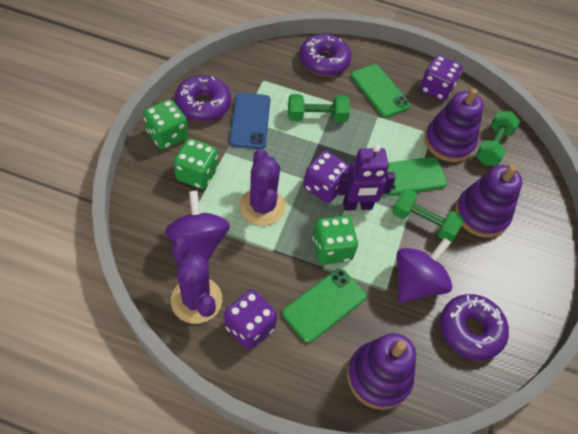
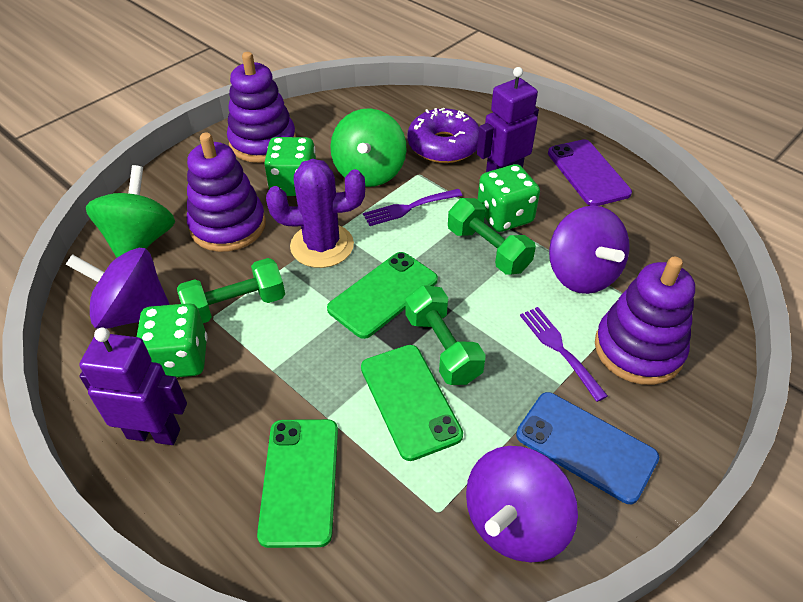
green spinning top: none = 0 -> [86,165,175,257] [330,108,407,187] = 2
purple cactus: [171,238,222,324] [240,149,286,226] = 2 -> [266,159,365,268] = 1
purple dice: [224,289,277,350] [304,151,350,203] [420,55,462,101] = 3 -> none = 0
purple donut: [175,75,231,122] [300,34,351,76] [440,294,509,360] = 3 -> [408,108,479,163] = 1
purple fork: none = 0 -> [363,189,463,226] [520,307,608,402] = 2
purple phone: none = 0 -> [548,139,632,206] = 1
purple robot: [338,144,395,211] = 1 -> [79,328,187,445] [477,67,539,172] = 2
purple spinning top: [165,191,230,261] [396,237,452,303] = 2 -> [66,248,170,329] [466,446,578,563] [549,206,630,294] = 3

